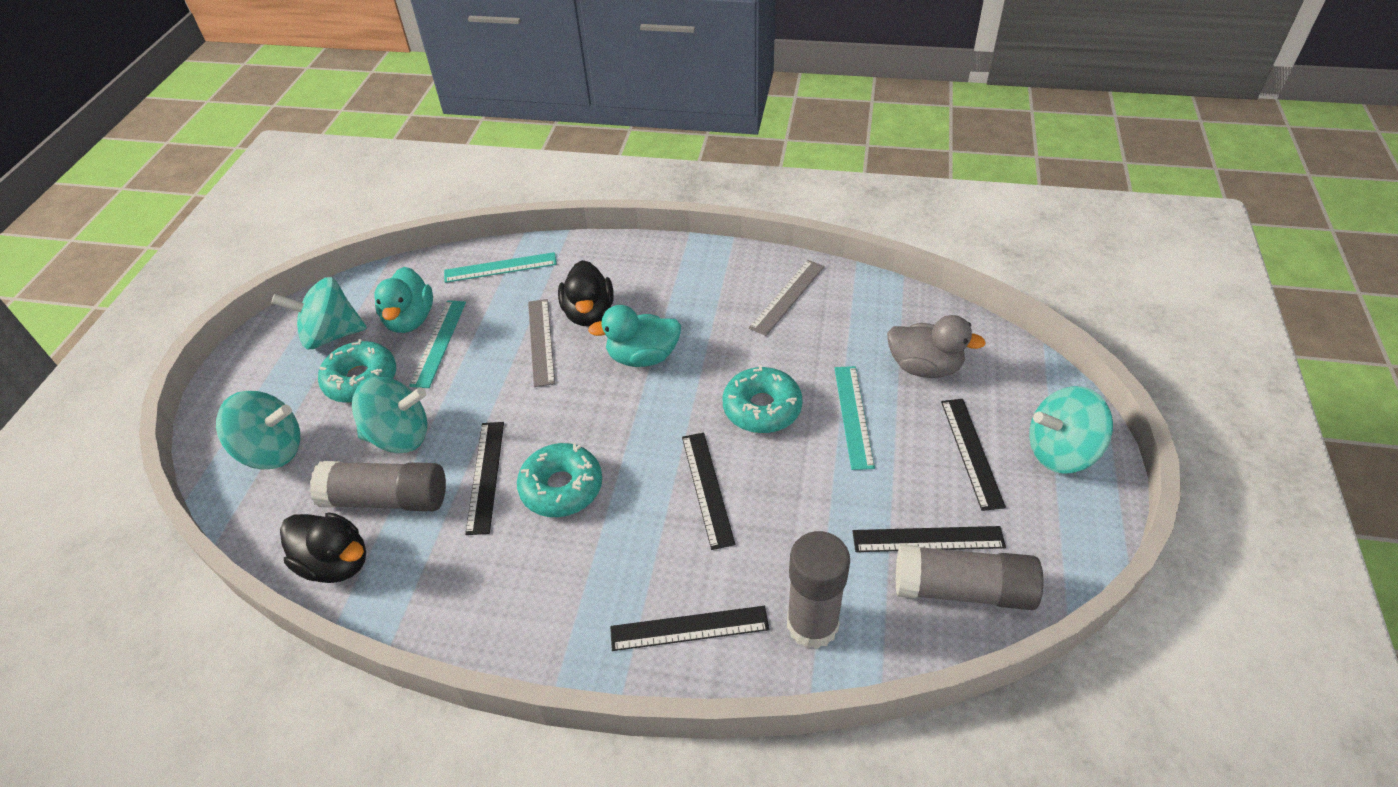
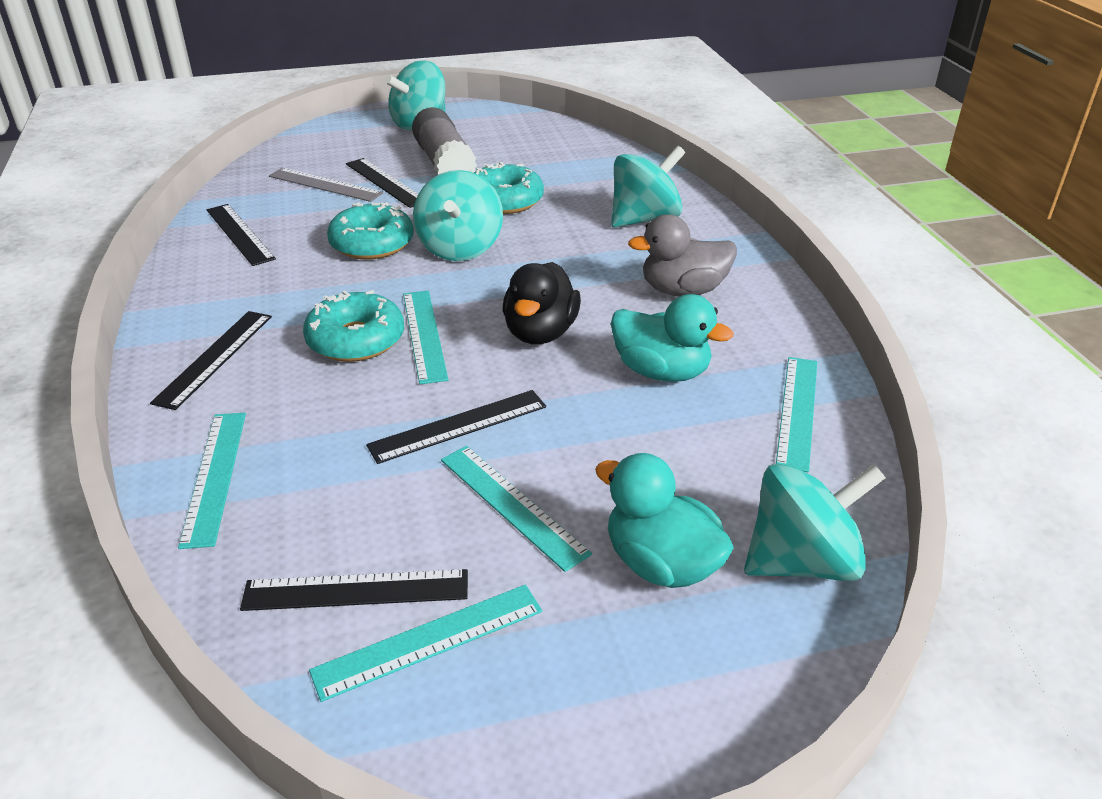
black duck: [280,512,366,583] [558,260,613,326] = 2 -> [503,262,581,344] = 1
grey glue stick: [310,461,446,511] [787,531,850,649] [895,544,1043,610] = 3 -> [412,107,477,175] = 1
grey ruler: [528,299,555,387] [749,260,825,336] = 2 -> [269,168,383,202] = 1
turquoise ruler: [409,300,466,388] [444,252,557,283] [834,366,875,470] = 3 -> [178,413,246,549] [309,584,542,702] [403,291,448,384] [441,446,592,572] [776,357,817,472] = 5

